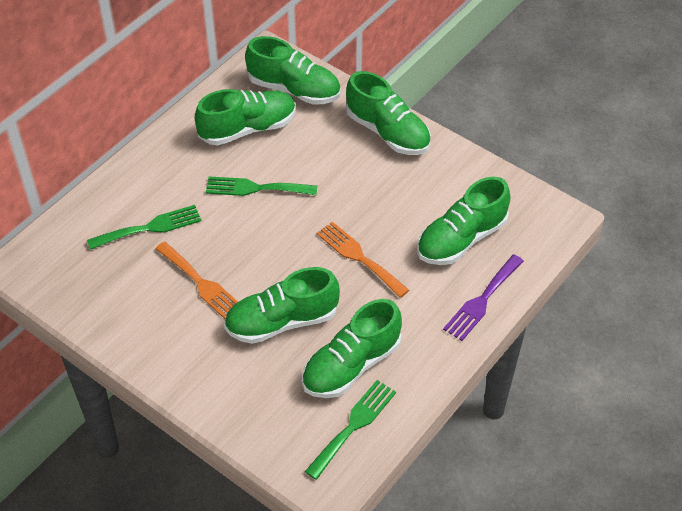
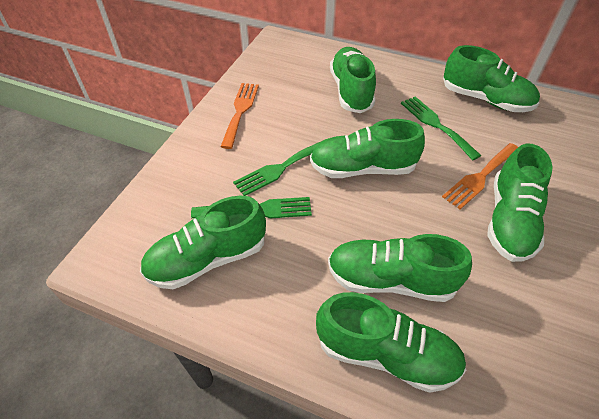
green shoe: [194,89,296,146] [224,267,340,344] [245,36,341,105] [302,299,402,398] [346,71,431,155] [417,177,510,265] = 6 -> [140,196,266,289] [310,119,425,178] [316,292,466,393] [328,234,472,302] [330,47,376,113] [443,45,540,112] [487,144,553,262] = 7
purple fork: [443,254,524,341] = 1 -> none = 0

